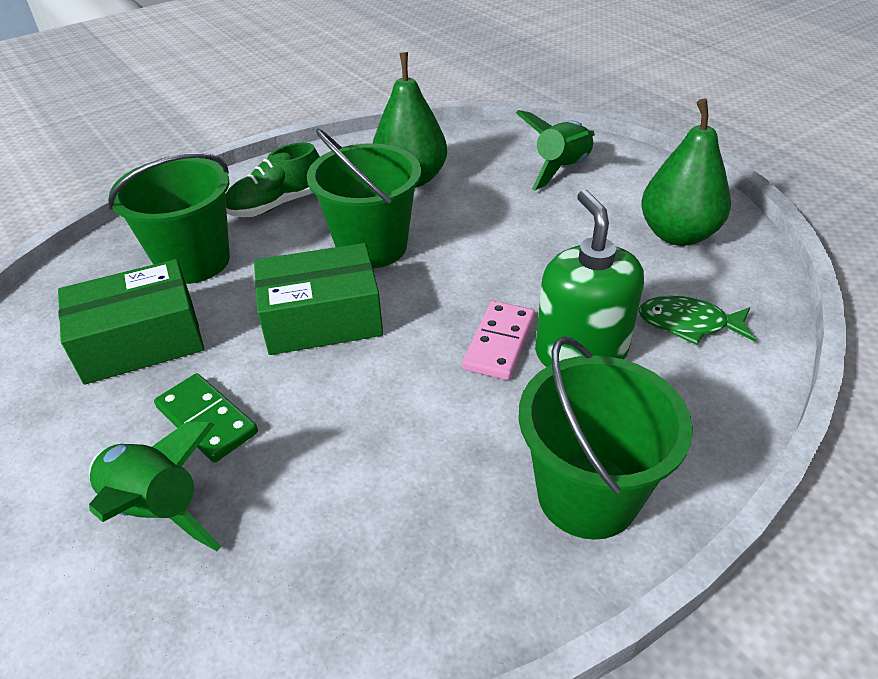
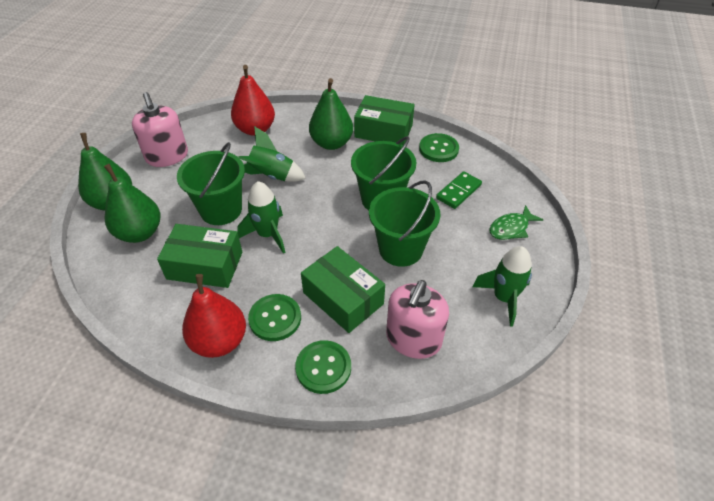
green box: [58,259,204,385] [254,243,383,355] = 2 -> [157,224,242,288] [301,246,385,333] [354,95,414,145] = 3
green button: none = 0 -> [248,294,301,341] [295,340,351,394] [419,133,459,162] = 3
green pear: [373,52,447,188] [641,99,731,246] = 2 -> [78,133,132,211] [104,164,160,243] [309,78,353,150] = 3
green rocket: [89,422,222,551] [516,110,595,190] = 2 -> [237,181,285,254] [239,126,306,182] [472,246,532,327] = 3
green shoe: [225,142,320,217] = 1 -> none = 0
green soap dispenser: [535,190,644,367] = 1 -> none = 0
pink domino: [462,301,535,380] = 1 -> none = 0
pink soap dispenser: none = 0 -> [132,92,188,167] [386,280,449,359] = 2
red pear: none = 0 -> [182,274,246,358] [231,65,275,136] = 2

